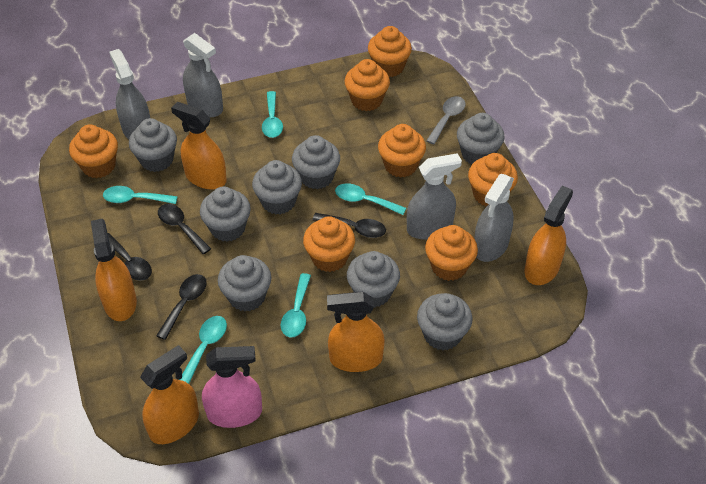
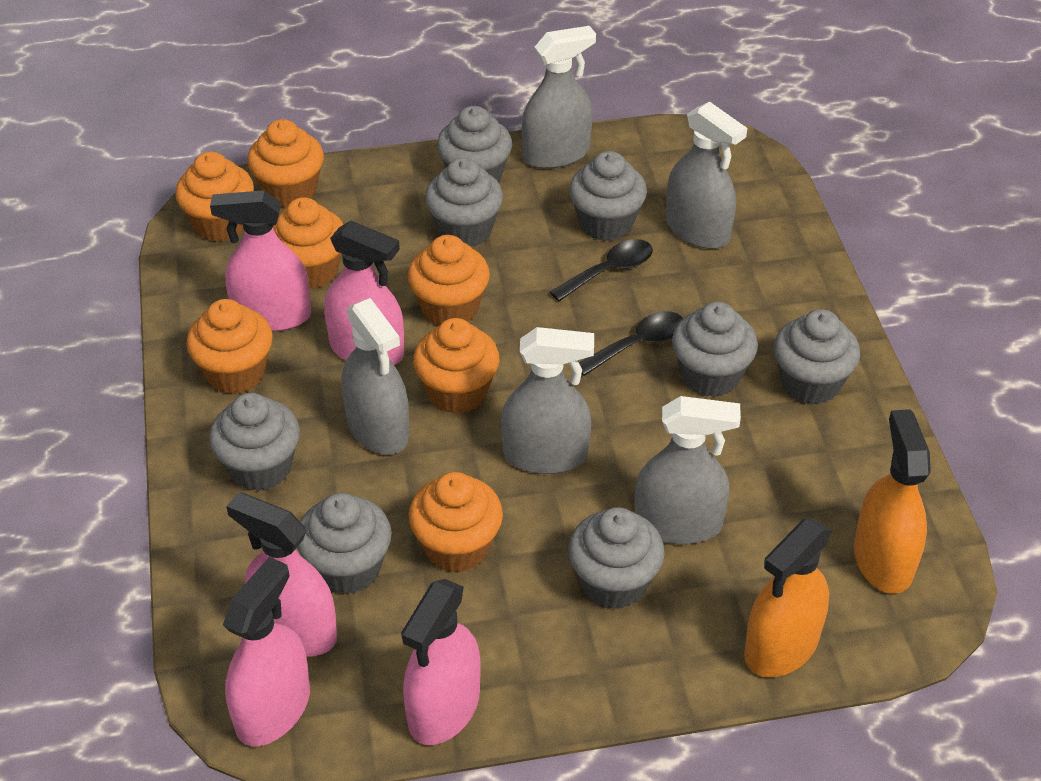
black spoon: [108,233,152,281] [156,274,207,340] [158,204,211,254] [312,213,386,238] = 4 -> [550,239,653,301] [579,311,683,376] = 2
grey spoon: [426,96,466,144] = 1 -> none = 0
grey spray bottle: [109,49,150,139] [183,33,223,117] [407,153,462,240] [474,174,514,262] = 4 -> [341,298,409,455] [501,327,594,474] [522,26,596,169] [635,396,741,544] [666,102,747,249] = 5
orange spray bottle: [91,219,137,321] [140,345,199,444] [171,102,227,190] [327,292,385,372] [525,186,573,285] = 5 -> [744,519,832,677] [854,409,931,594] = 2
pink spray bottle: [202,346,262,428] = 1 -> [210,190,311,332] [223,557,310,746] [226,492,337,657] [324,221,404,365] [401,579,481,745] = 5
turquoise spoon: [103,186,178,204] [179,316,227,384] [262,91,283,138] [281,273,311,337] [335,183,406,215] = 5 -> none = 0

